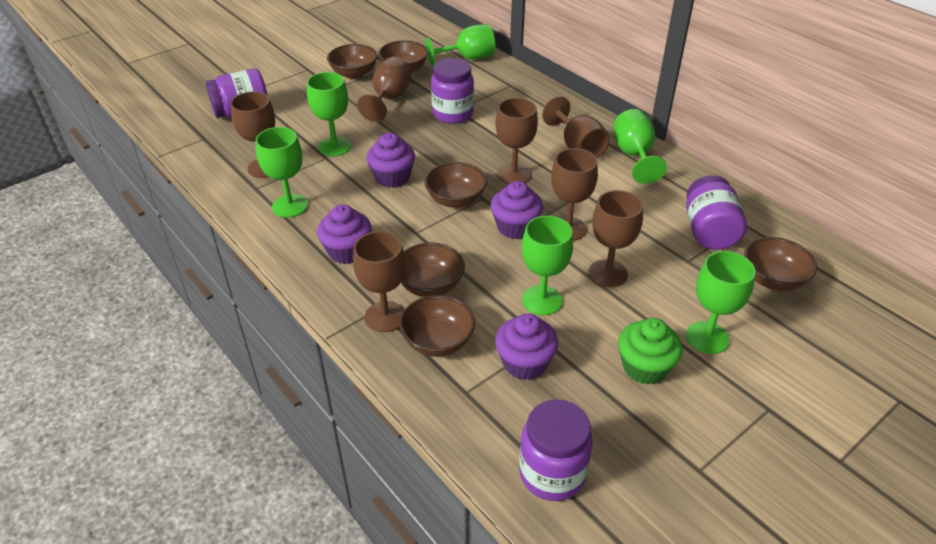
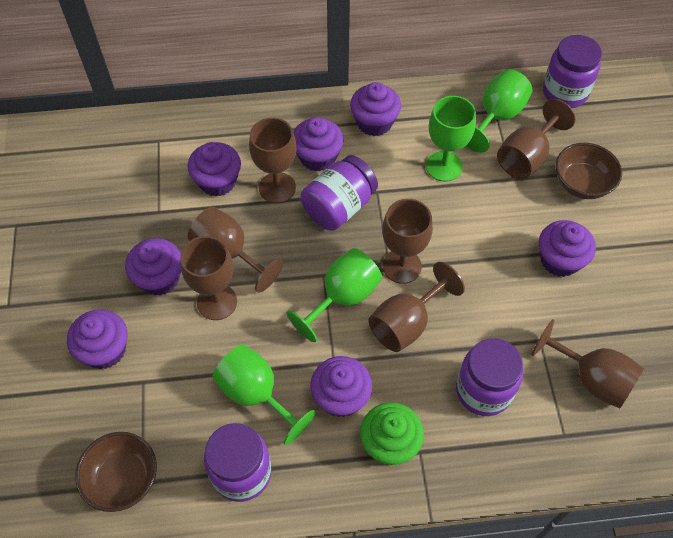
brown bowl: [327,44,377,79] [378,40,428,73] [399,295,475,357] [401,242,465,297] [424,162,487,208] [744,237,817,291] = 6 -> [75,432,157,512] [555,143,622,199] = 2
green goblet: [256,127,308,218] [307,72,351,156] [426,24,496,66] [522,216,573,315] [613,109,667,184] [686,251,756,354] = 6 -> [212,344,316,445] [286,248,382,342] [426,96,476,182] [466,69,532,153] = 4
purple cupcake: [317,204,372,264] [366,133,415,188] [491,181,543,239] [495,314,558,380] = 4 -> [67,309,128,369] [125,238,181,295] [187,142,241,196] [293,117,344,171] [310,356,372,417] [350,82,401,136] [539,220,596,277] = 7

